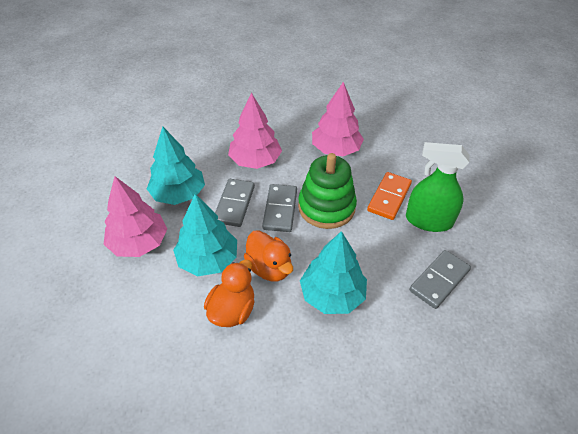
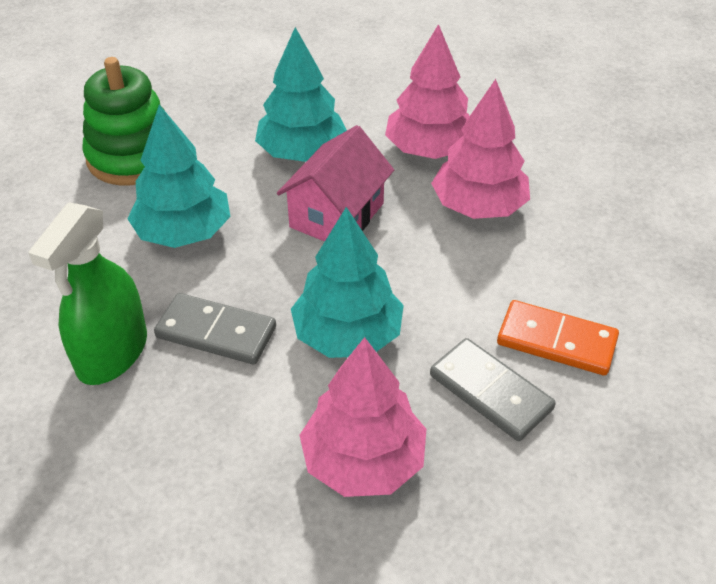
grey domino: [215,179,255,227] [262,184,297,232] [409,250,471,309] = 3 -> [154,293,276,364] [430,338,556,441] = 2
orange duck: [204,260,255,327] [244,230,293,281] = 2 -> none = 0
pink house: none = 0 -> [277,125,394,241] = 1

